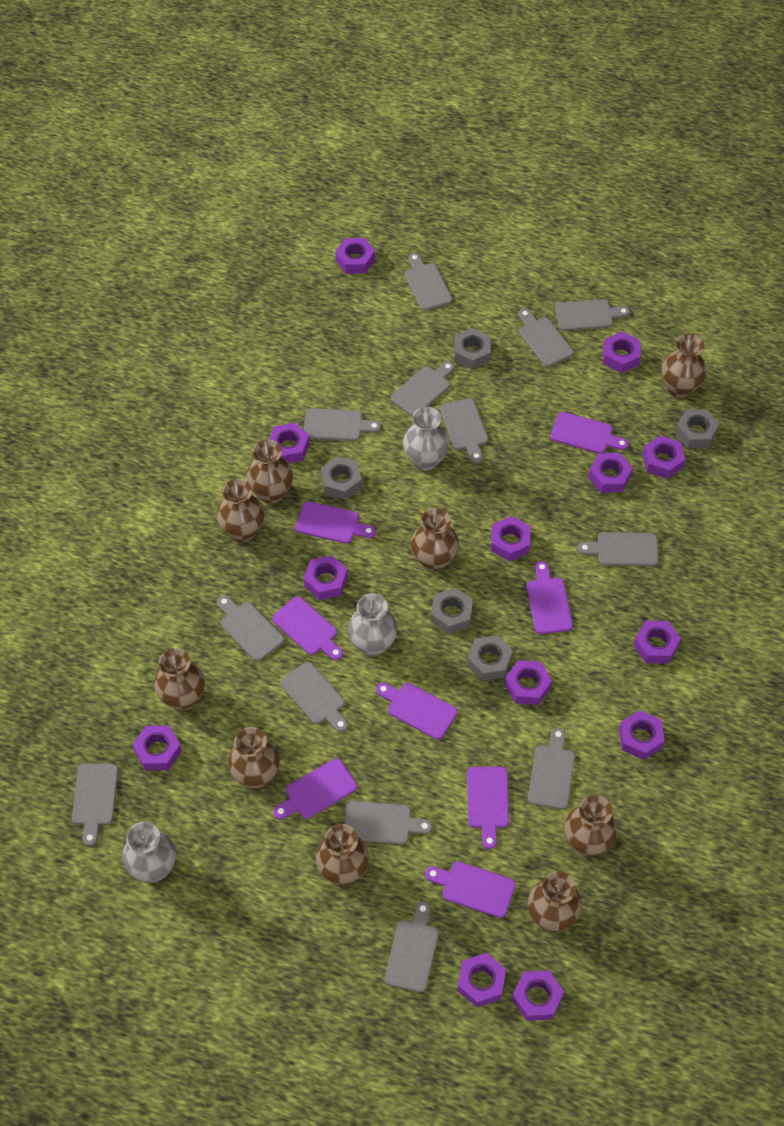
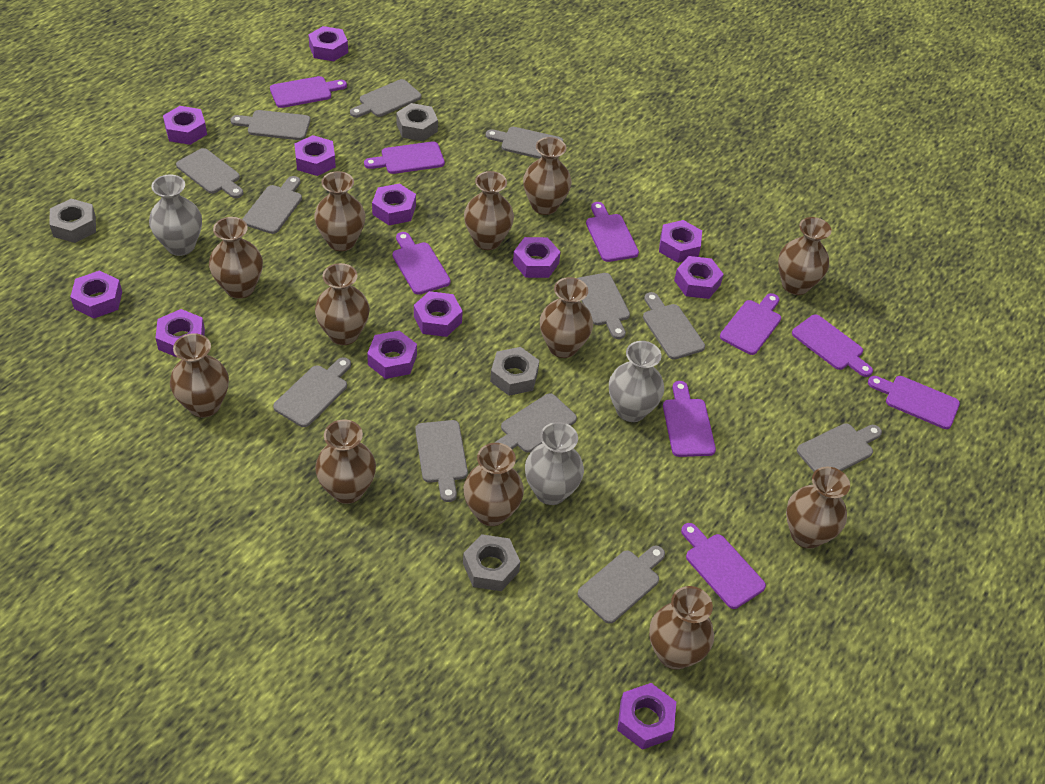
brown vase: [154,648,205,711] [217,479,264,543] [228,727,280,789] [246,440,293,504] [316,824,369,885] [411,508,459,572] [528,871,582,932] [564,795,617,856] [661,334,707,399] = 9 -> [170,333,229,418] [209,217,263,299] [314,171,365,251] [315,263,370,345] [315,419,376,504] [464,171,514,250] [464,443,524,526] [523,137,572,215] [540,277,593,358] [649,586,714,670] [778,217,831,295] [786,466,850,549] = 12
grey cutting board: [72,764,118,846] [217,595,284,661] [280,662,348,732] [304,408,381,441] [344,801,432,845] [385,901,439,992] [391,361,454,416] [405,253,452,311] [440,398,488,463] [519,309,574,367] [528,728,575,810] [555,299,630,331] [577,532,659,566] = 13 -> [176,148,243,198] [230,110,310,140] [242,176,302,234] [273,357,351,427] [350,79,421,118] [415,420,468,502] [486,127,563,159] [494,393,577,453] [577,273,630,339] [578,546,665,624] [643,292,705,360] [797,423,882,472] = 12
grey nut: [321,456,362,500] [431,588,473,634] [454,328,491,369] [467,635,513,681] [675,409,719,448] = 5 -> [49,199,96,243] [396,103,438,141] [463,534,520,591] [490,347,539,396] = 4
purple cutting board: [272,596,343,660] [273,758,357,820] [295,501,376,544] [376,683,458,740] [425,862,515,918] [467,767,509,849] [527,561,573,634] [551,412,629,454] = 8 -> [270,76,347,108] [364,141,445,174] [393,232,451,295] [586,202,639,262] [663,381,716,457] [681,523,766,609] [720,293,781,355] [792,314,873,377] [868,376,960,429] = 9
purple nut: [133,726,182,770] [269,423,310,463] [304,555,348,600] [335,238,375,274] [457,953,506,1007] [491,516,531,561] [505,660,552,705] [512,970,564,1021] [588,453,633,493] [603,332,641,373] [619,710,665,760] [633,621,681,664] [642,435,685,479] = 13 -> [70,270,122,318] [155,309,205,358] [163,106,207,145] [294,135,336,176] [308,26,348,61] [367,330,417,379] [372,183,416,225] [414,291,463,337] [513,237,561,278] [617,683,676,750] [659,220,702,263] [674,256,724,299] = 12

